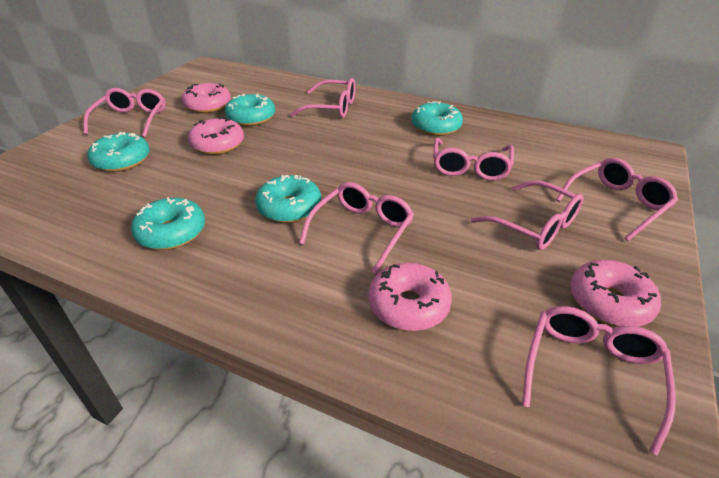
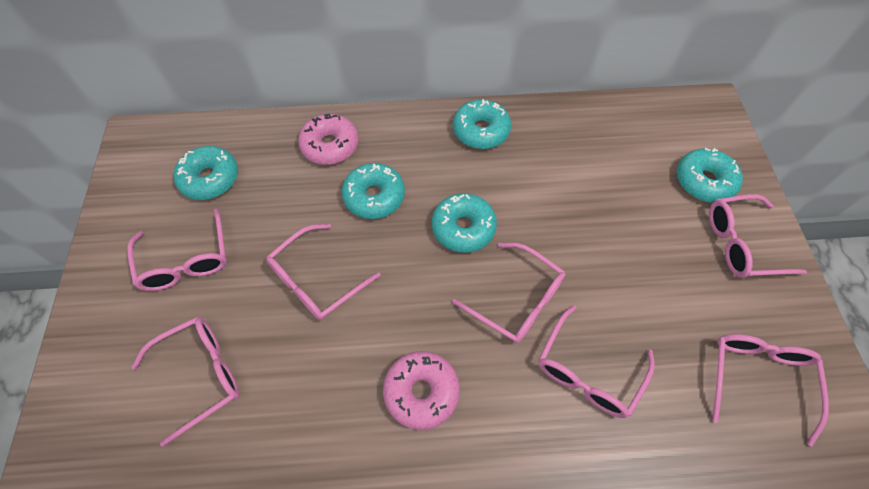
pink donut: [182,83,231,113] [188,117,244,155] [368,263,452,331] [570,260,661,327] = 4 -> [298,114,358,165] [383,351,460,430] = 2

